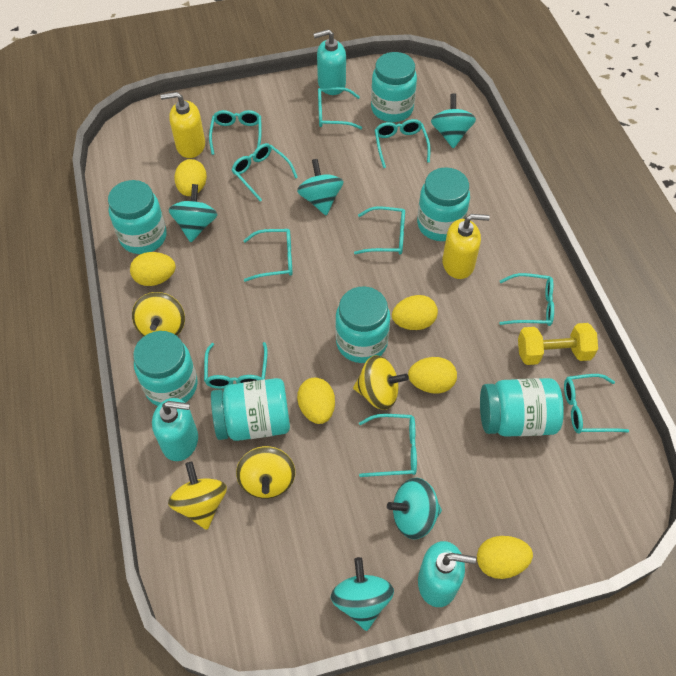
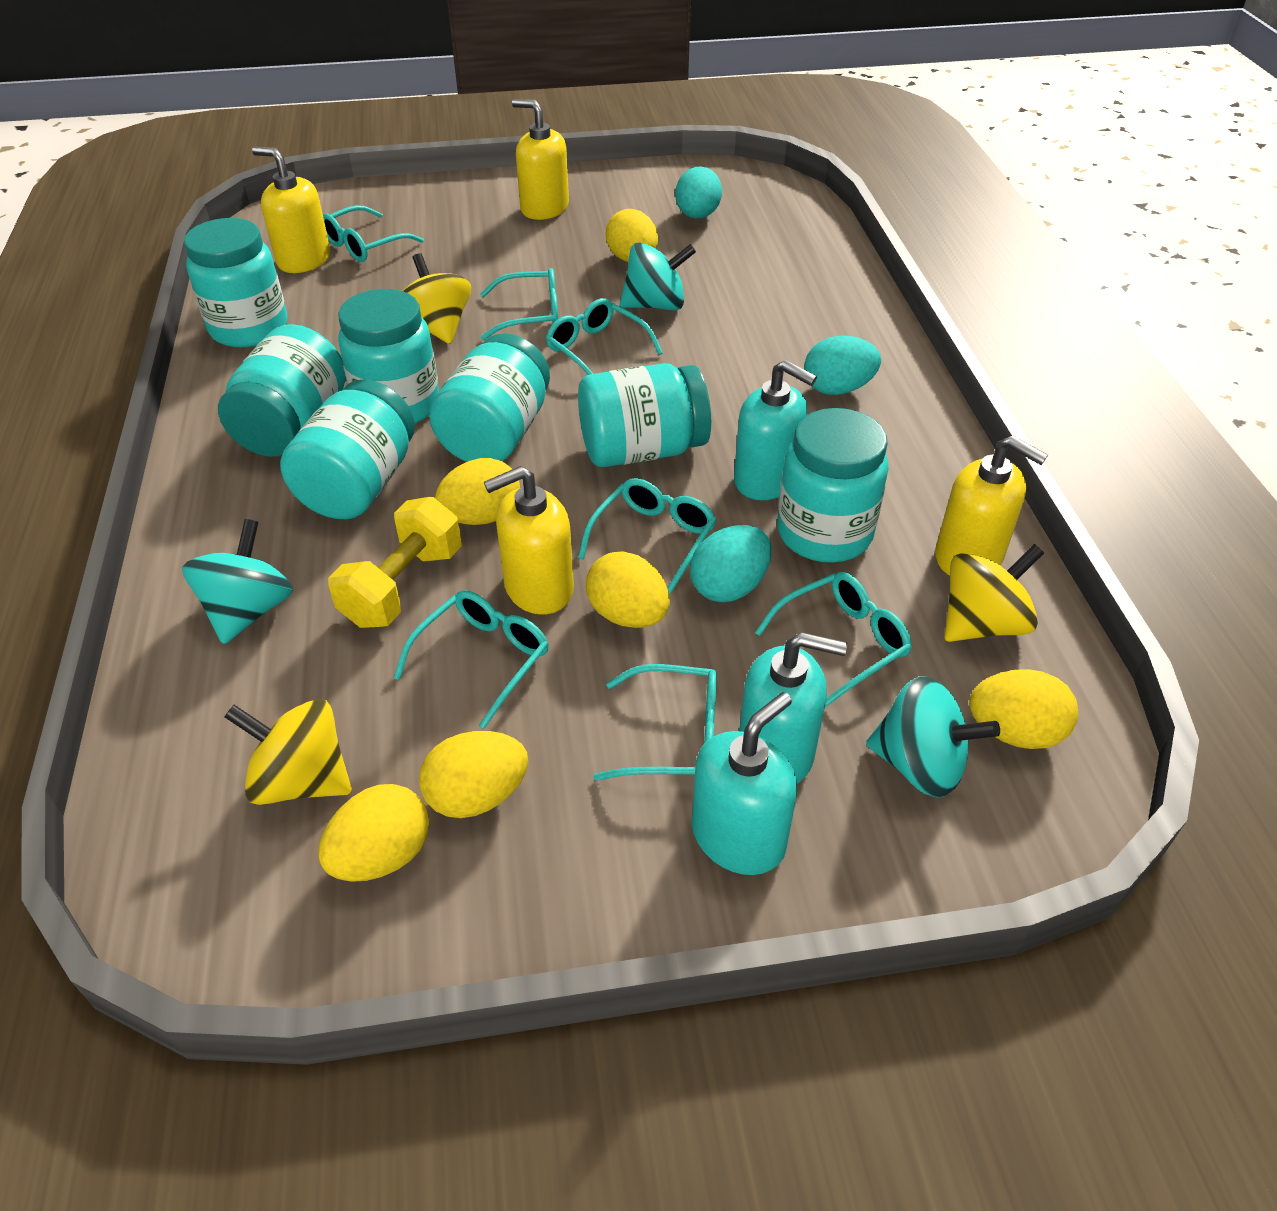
turquoise egg: none = 0 -> [675,166,722,219] [690,525,771,602] [804,336,881,395] = 3
turquoise glasses: [204,342,268,389] [209,110,262,155] [232,143,298,202] [243,229,293,282] [318,87,362,129] [354,206,405,254] [359,414,417,477] [375,119,431,168] [499,273,554,326] [564,374,629,434] = 10 -> [323,205,424,262] [394,590,549,729] [480,268,559,340] [546,298,663,375] [578,478,716,594] [594,664,717,781] [755,572,912,707] = 7
turquoise spinning top: [168,184,218,242] [297,159,343,215] [331,557,394,631] [387,478,442,539] [431,93,476,149] = 5 -> [182,519,293,644] [620,242,696,311] [866,676,1000,798] = 3
yellow soap dispenser: [160,92,205,158] [442,214,490,279] = 2 -> [252,147,330,273] [484,466,574,615] [512,99,569,220] [935,436,1048,575] = 4
yellow spinning top: [132,292,185,336] [168,462,227,530] [236,446,295,499] [353,355,409,410] = 4 -> [224,699,352,805] [403,253,471,344] [944,544,1044,642] = 3

